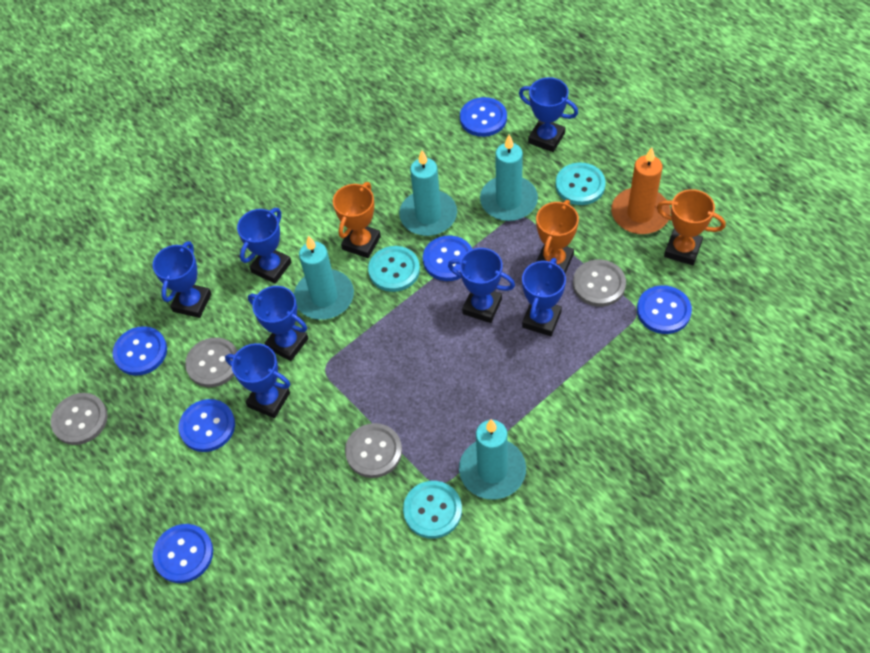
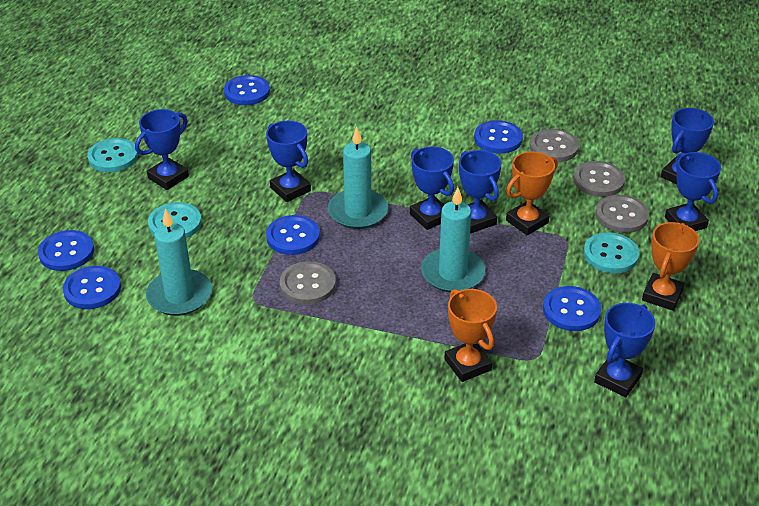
orange candle: [611,147,671,234] = 1 -> none = 0
turquoise candle: [294,235,354,320] [399,150,457,236] [459,419,526,500] [480,135,538,221] = 4 -> [146,208,212,316] [328,127,388,229] [421,187,485,292] = 3

